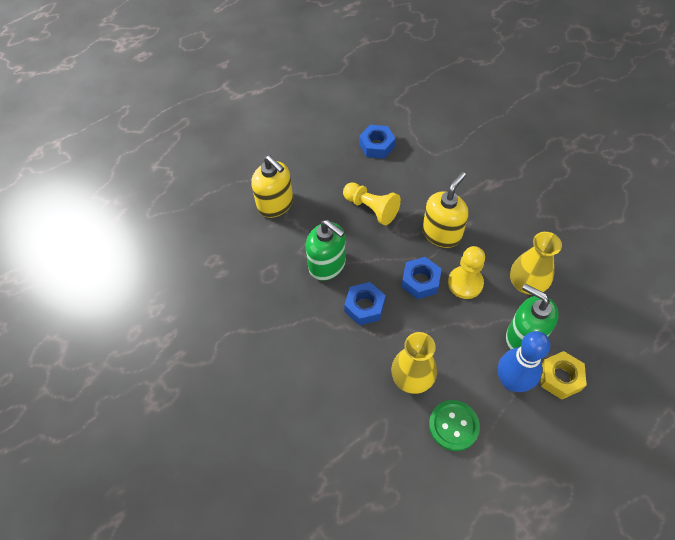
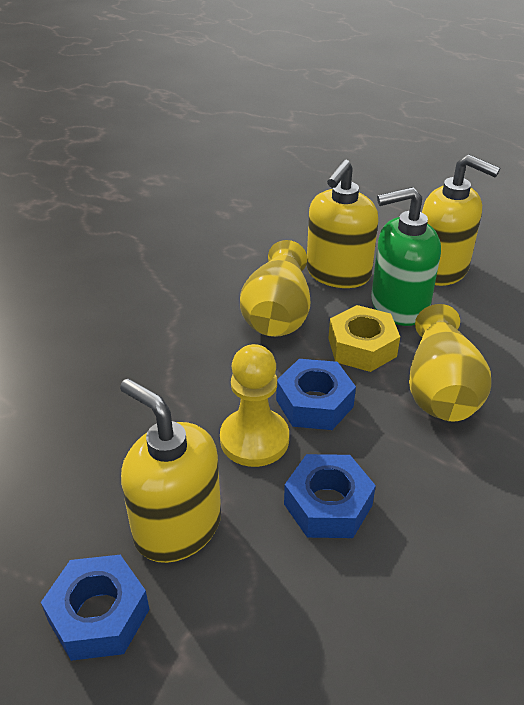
blue bowling pin: [498,331,551,392] = 1 -> none = 0
green button: [429,400,480,451] = 1 -> none = 0
green soap dispenser: [306,220,346,281] [506,284,559,349] = 2 -> [371,187,441,326] = 1
yellow pawn: [343,182,401,225] [448,246,485,299] = 2 -> [220,344,289,467] = 1
yellow soap dispenser: [251,155,293,218] [422,172,469,248] = 2 -> [120,378,221,563] [306,160,378,288] [422,155,500,286] = 3

